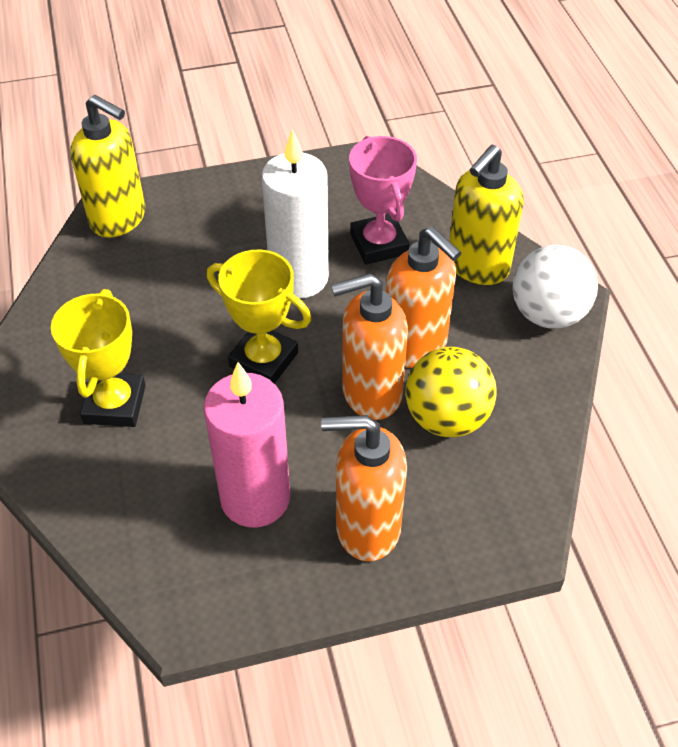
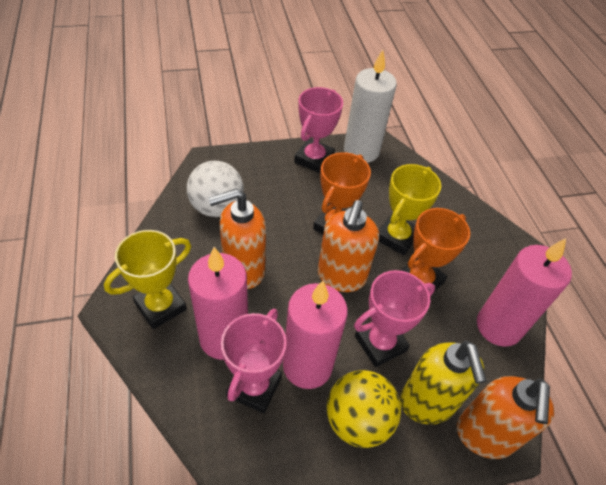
orange trophy: none = 0 -> [313,152,371,234] [400,208,470,291] = 2
pink candle: [203,362,290,528] = 1 -> [188,247,248,360] [283,281,348,389] [477,238,572,347] = 3
pink trophy: [349,136,417,265] = 1 -> [221,308,287,413] [294,87,343,173] [354,270,435,367] = 3
yellow soap dispenser: [70,95,145,238] [449,145,524,285] = 2 -> [400,341,487,424] = 1

